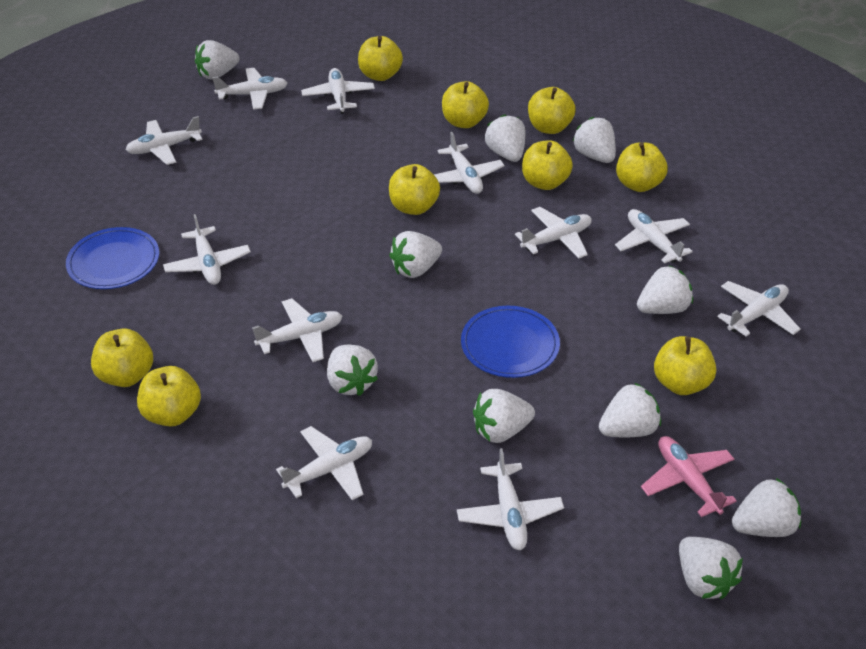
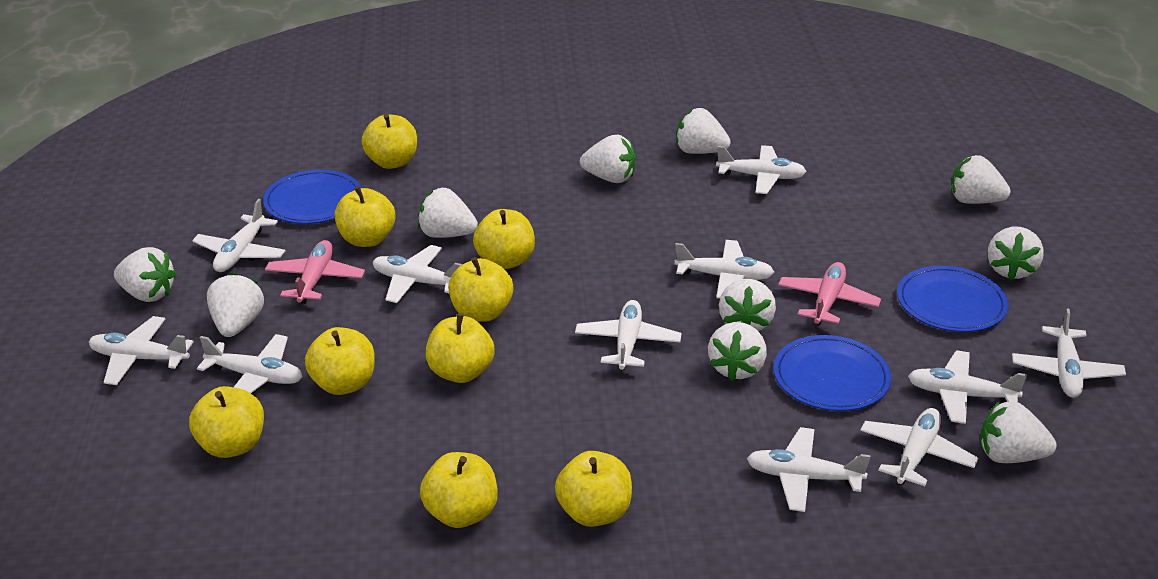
blue plate: [66,227,159,289] [461,306,560,378] = 2 -> [263,170,361,224] [774,335,891,411] [897,266,1008,332] = 3
pink plane: [641,436,737,517] = 1 -> [265,240,365,304] [778,262,881,325] = 2

